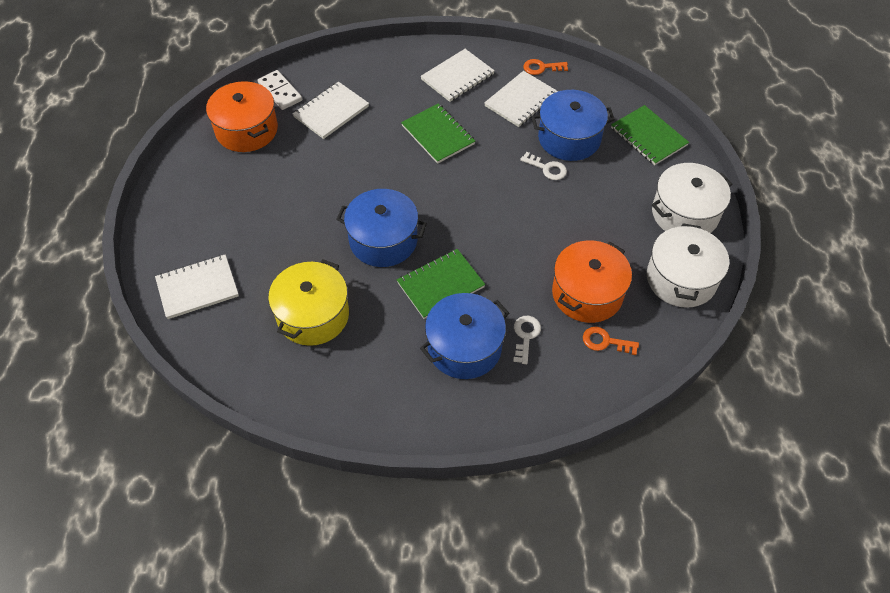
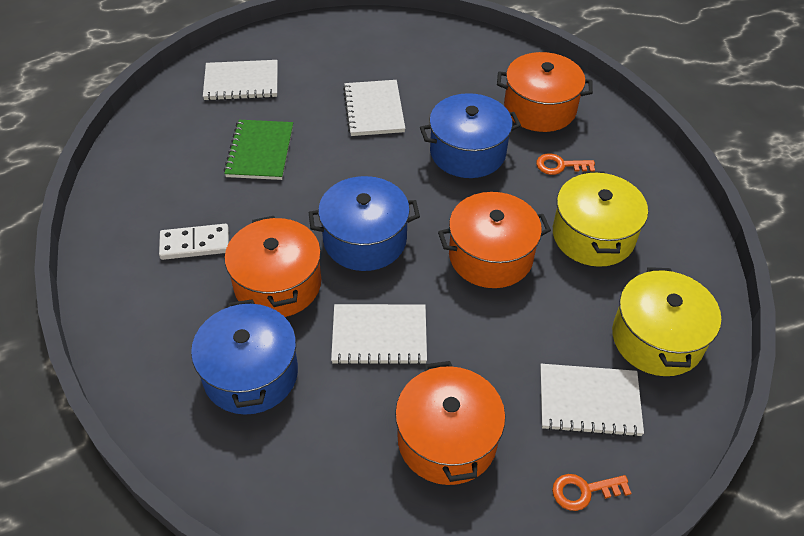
green notebook: [397,249,485,319] [401,103,475,164] [611,105,689,165] = 3 -> [224,120,293,180] = 1
orange pot: [206,81,278,152] [552,240,632,323] = 2 -> [225,216,321,317] [395,361,505,485] [438,192,551,288] [497,52,593,132] = 4
white key: [513,316,541,364] [520,152,567,180] = 2 -> none = 0
white pot: [647,223,729,308] [652,163,732,233] = 2 -> none = 0
yellow pot: [268,259,349,346] = 1 -> [553,171,648,267] [612,267,721,376] = 2

